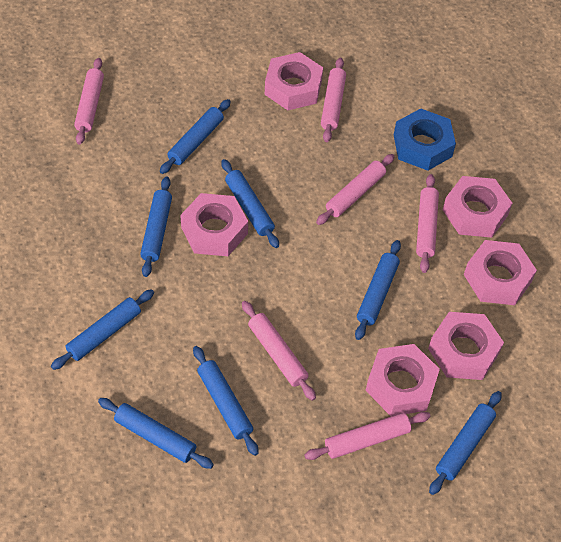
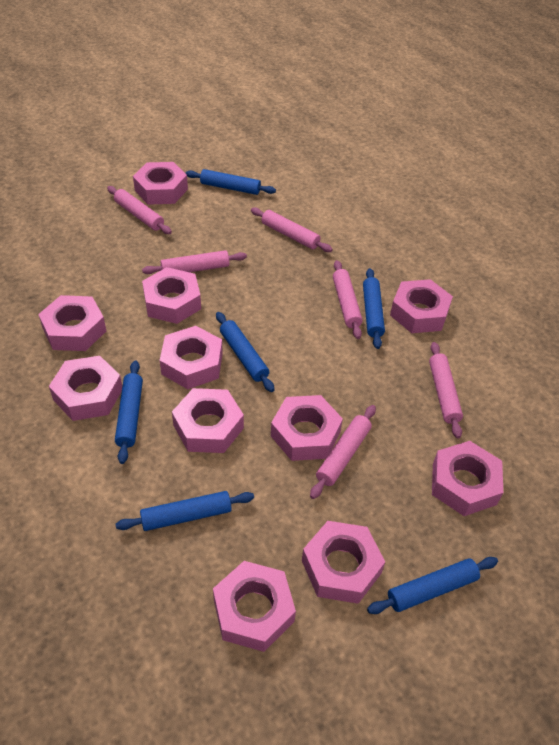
blue nut: [394,108,456,171] = 1 -> none = 0
blue rolling pin: [51,289,154,370] [98,398,214,469] [140,176,172,277] [160,99,231,174] [193,346,259,456] [221,159,279,248] [355,240,401,340] [429,391,502,495] = 8 -> [115,360,143,464] [116,491,254,531] [186,169,276,195] [216,312,274,392] [363,268,385,349] [367,557,498,614] = 6
pink nut: [180,193,248,256] [265,52,323,110] [365,344,440,416] [428,312,504,380] [443,176,512,238] [464,240,537,305] = 6 -> [38,295,106,351] [49,356,122,421] [133,162,188,205] [142,267,201,324] [160,326,223,389] [172,388,244,453] [213,561,296,652] [271,395,343,461] [302,521,385,604] [390,279,453,333] [432,441,503,516] = 11

